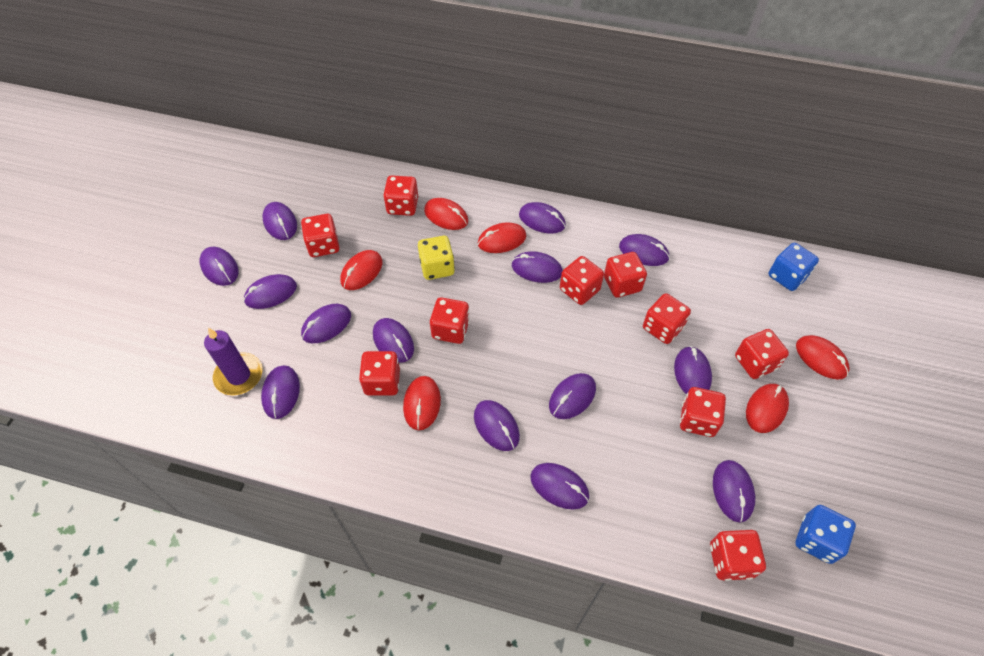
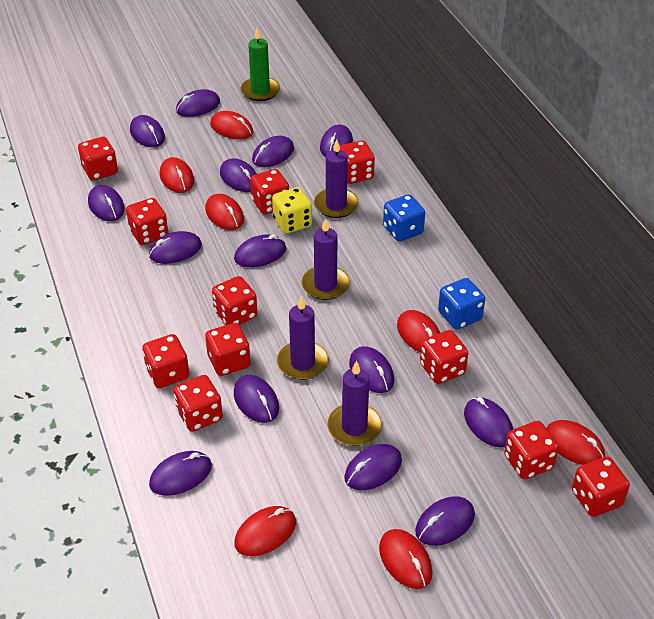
green candle: none = 0 -> [241,27,280,101] = 1
purple candle: [204,328,262,395] = 1 -> [277,296,329,380] [302,218,350,300] [314,139,359,218] [328,361,382,446] = 4
red dice: [301,214,340,257] [359,351,400,396] [383,175,418,216] [430,297,470,344] [560,256,604,305] [604,252,647,298] [643,293,691,344] [680,387,726,437] [710,530,766,581] [735,329,789,379] = 10 -> [78,137,118,181] [126,198,168,245] [142,334,189,388] [174,375,223,432] [205,323,251,376] [212,276,258,325] [250,169,289,214] [340,141,375,184] [420,330,468,384] [504,421,559,479] [572,457,630,517] = 11
red mouse: [340,250,383,290] [403,376,441,430] [424,198,468,230] [478,222,526,253] [746,384,789,433] [796,335,849,380] = 6 -> [160,157,194,193] [205,194,244,230] [210,111,253,139] [234,506,296,556] [379,529,433,589] [397,310,440,352] [546,420,605,465] = 7

